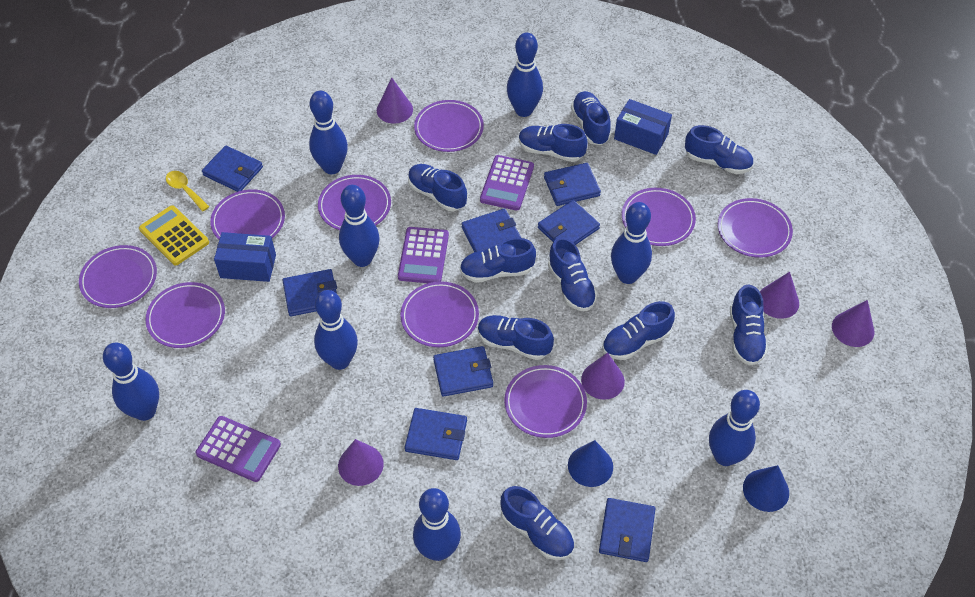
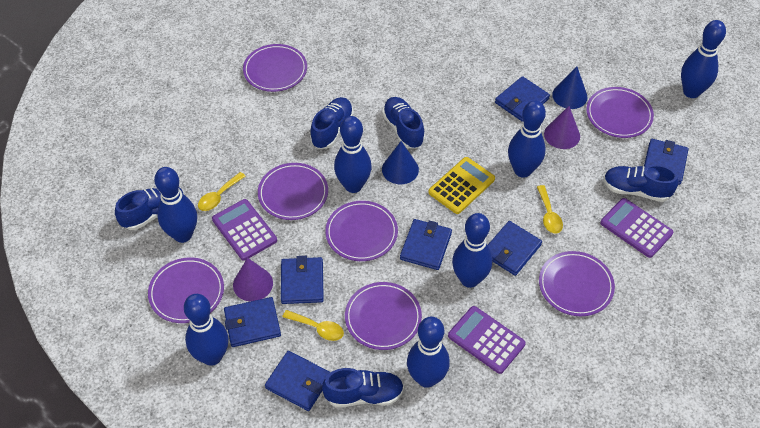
blue bowling pin: [103,343,159,421] [309,91,348,174] [314,290,358,370] [339,185,380,267] [413,488,461,561] [507,33,543,117] [611,202,652,284] [709,390,760,466] = 8 -> [154,167,197,243] [184,294,228,366] [334,116,372,193] [407,317,450,388] [452,213,492,288] [508,100,546,178] [681,20,726,98] = 7
blue box: [214,232,276,282] [614,99,672,155] = 2 -> none = 0
blue shoe: [408,164,467,211] [460,238,536,283] [478,315,554,360] [501,486,574,560] [519,124,587,162] [548,237,597,311] [571,91,611,145] [602,301,675,360] [685,125,753,174] [730,284,768,366] = 10 -> [115,187,184,230] [310,97,354,149] [322,368,404,408] [382,97,425,149] [603,165,678,202] = 5
blue wallet: [202,145,263,192] [283,269,337,316] [405,408,467,460] [433,346,493,397] [461,208,521,252] [538,200,600,245] [544,163,601,206] [599,498,655,562] = 8 -> [224,297,281,347] [265,351,331,411] [281,256,324,304] [400,219,452,270] [488,221,542,276] [495,76,550,122] [644,139,689,185] = 7
purple cone: [338,439,384,486] [377,77,413,124] [581,353,625,400] [760,272,799,319] [832,300,874,347] = 5 -> [233,258,273,302] [544,106,580,149] = 2
purple plate: [79,245,157,308] [145,282,225,348] [210,189,285,240] [318,175,391,230] [400,281,479,347] [414,100,484,152] [504,365,587,438] [622,188,696,246] [718,198,793,258] = 9 -> [148,258,224,323] [243,44,307,92] [258,163,328,220] [325,201,398,261] [345,282,422,350] [539,251,615,316] [586,87,654,138] = 7
yellow spoon: [166,171,209,211] = 1 -> [198,172,246,211] [282,310,344,341] [537,185,563,234] = 3

